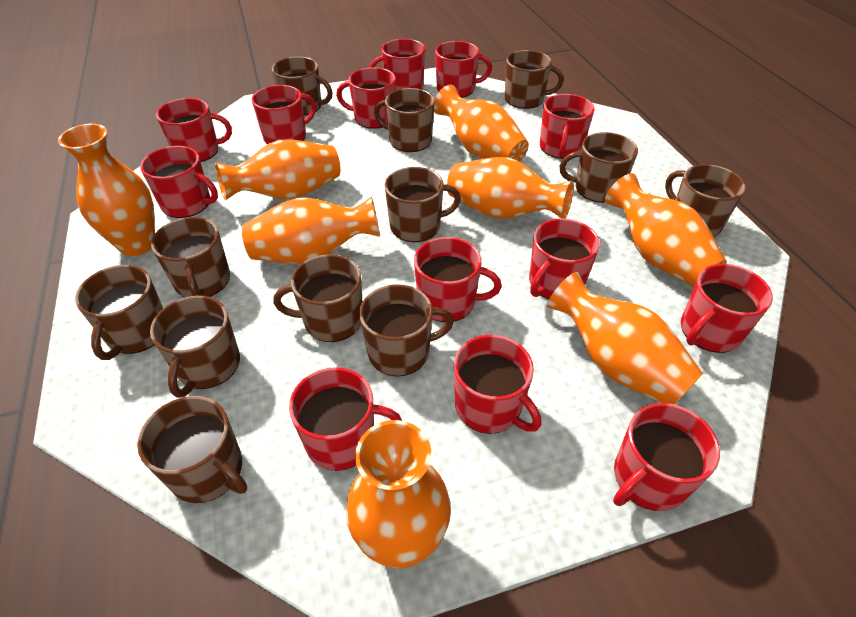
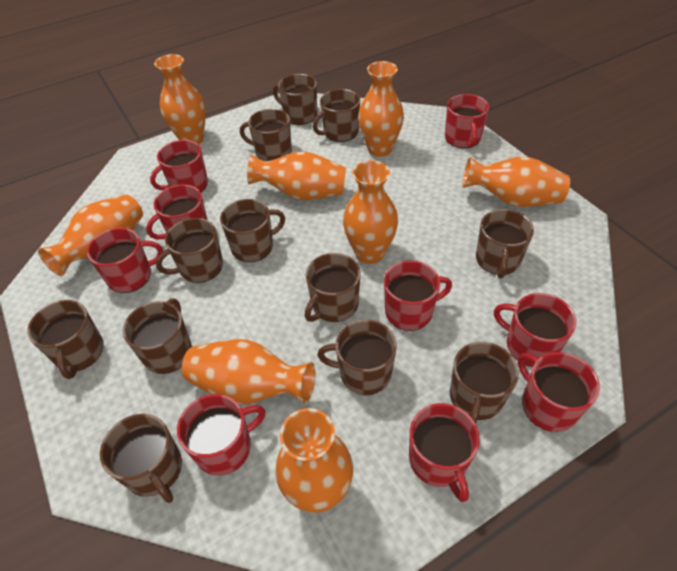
red mug: [140,146,218,218] [156,98,232,162] [252,85,316,145] [289,367,402,471] [336,67,396,129] [369,39,425,90] [414,237,501,322] [435,41,492,98] [454,335,541,434] [529,218,600,299] [540,94,595,159] [613,403,720,511] [681,264,773,353] = 13 -> [87,228,163,293] [146,185,207,240] [150,140,208,192] [177,394,265,476] [384,261,452,331] [409,403,480,502] [445,94,489,148] [494,293,576,367] [518,352,600,432] = 9

